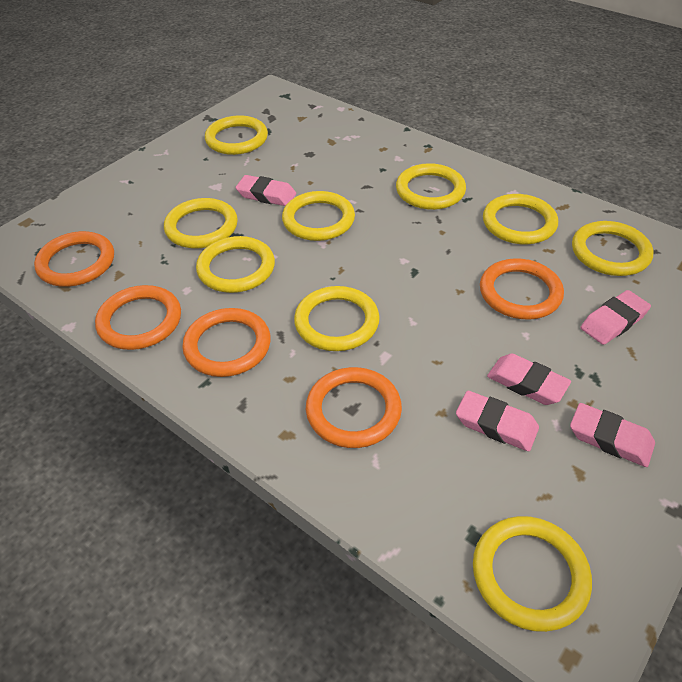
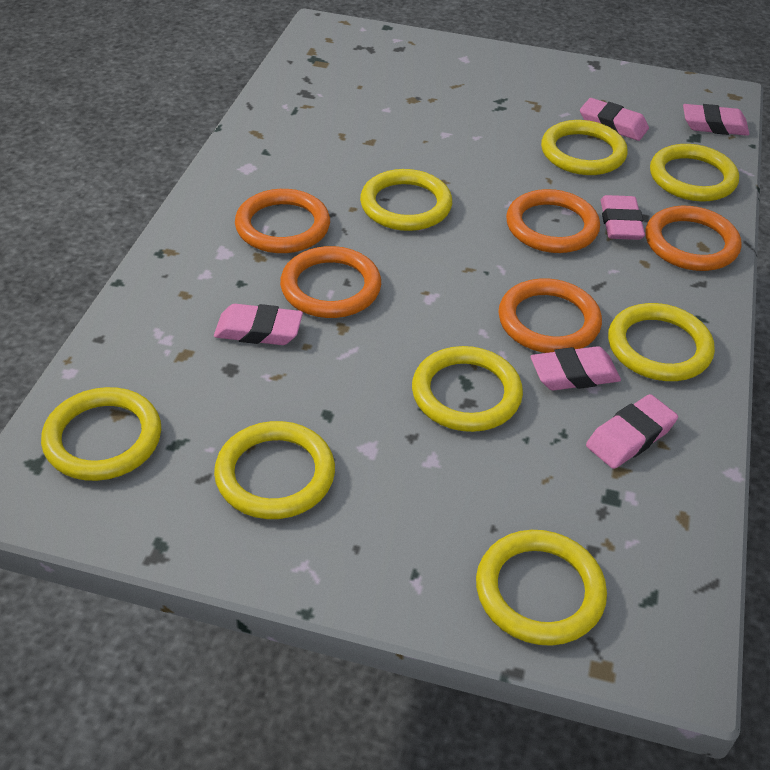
pink eraser: [236,175,296,206] [456,391,539,451] [487,354,571,405] [570,403,655,467] [581,290,651,345] = 5 -> [214,304,303,345] [530,346,621,390] [580,98,649,141] [586,394,678,469] [601,195,645,240] [683,104,749,136] = 6
yellow ring: [164,198,238,248] [196,236,275,293] [205,115,268,155] [282,191,355,241] [294,286,380,351] [396,163,466,210] [473,516,592,632] [483,194,558,244] [572,221,653,276] = 9 -> [41,387,161,481] [214,421,335,519] [360,169,452,231] [412,346,523,432] [476,530,607,646] [541,120,628,175] [608,303,715,381] [650,144,739,202] = 8

